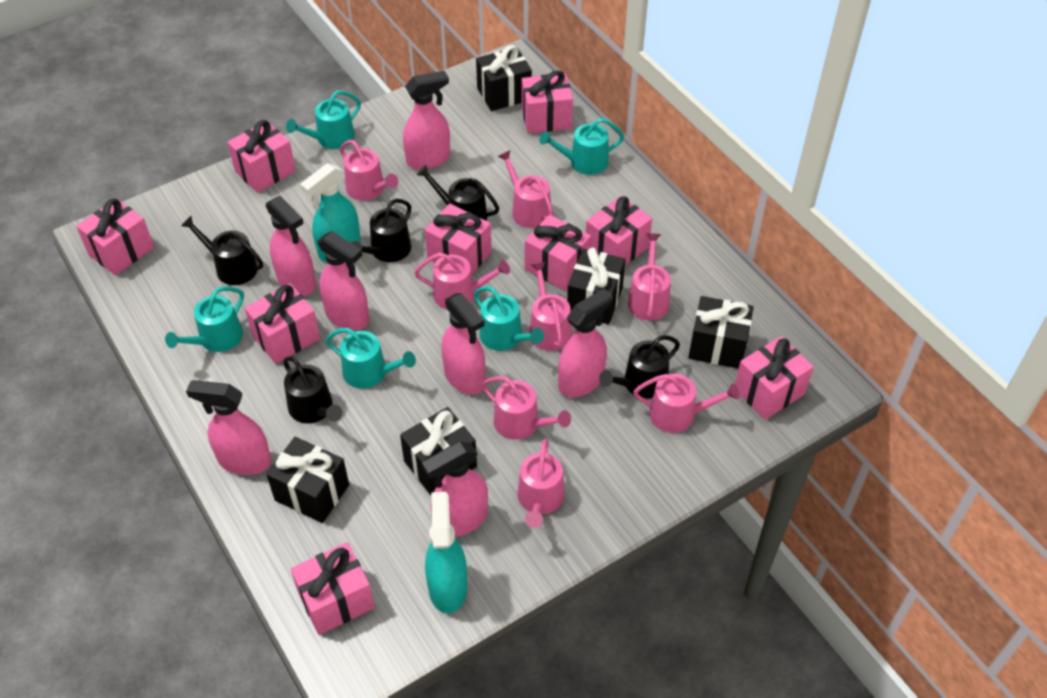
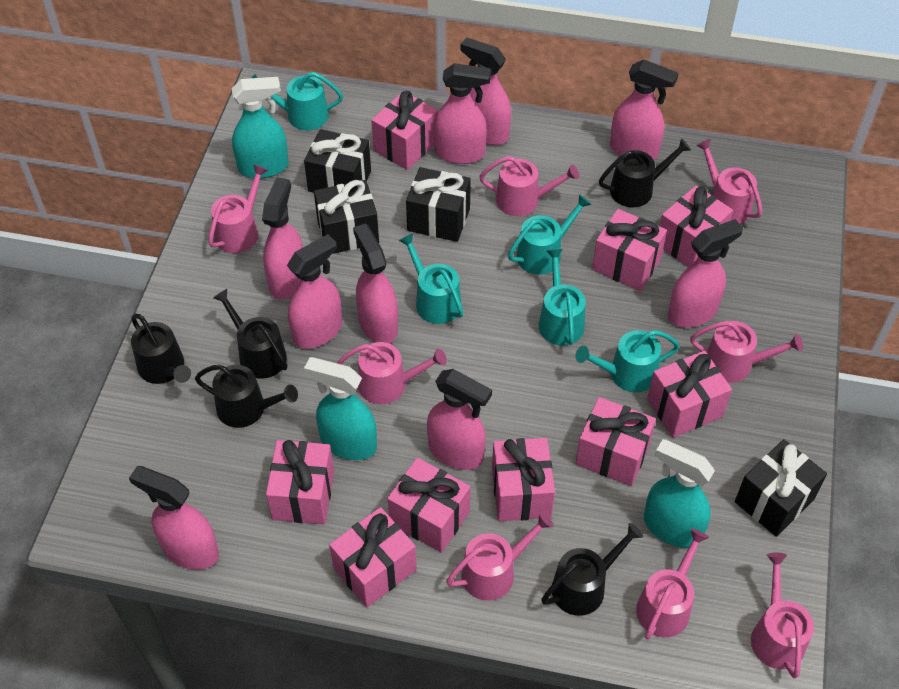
black gift: [266,437,349,523] [400,407,477,495] [476,45,532,111] [567,247,626,324] [688,296,754,369] = 5 -> [304,129,371,193] [314,180,379,254] [406,167,471,242] [735,439,827,537] = 4
pink spray bottle: [186,380,271,475] [266,196,316,296] [317,231,369,330] [403,71,450,169] [422,442,488,537] [441,293,486,395] [558,288,613,397] = 7 -> [129,466,219,570] [262,177,303,299] [287,234,342,349] [353,223,398,344] [427,369,492,470] [434,63,491,164] [460,38,511,145] [610,60,678,160] [668,219,743,328] = 9
turquoise spray bottle: [300,163,361,262] [425,492,467,614] = 2 -> [232,77,288,179] [304,357,377,460] [644,439,715,548] = 3

